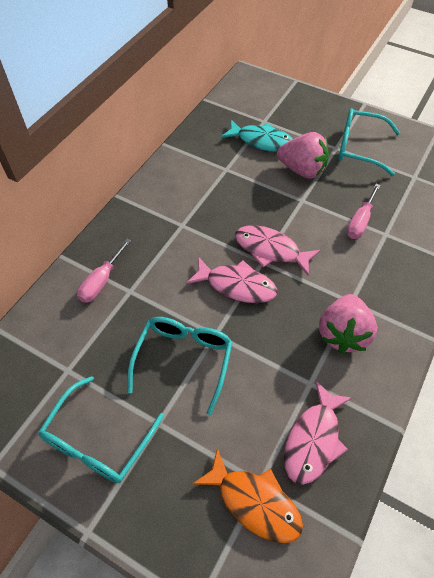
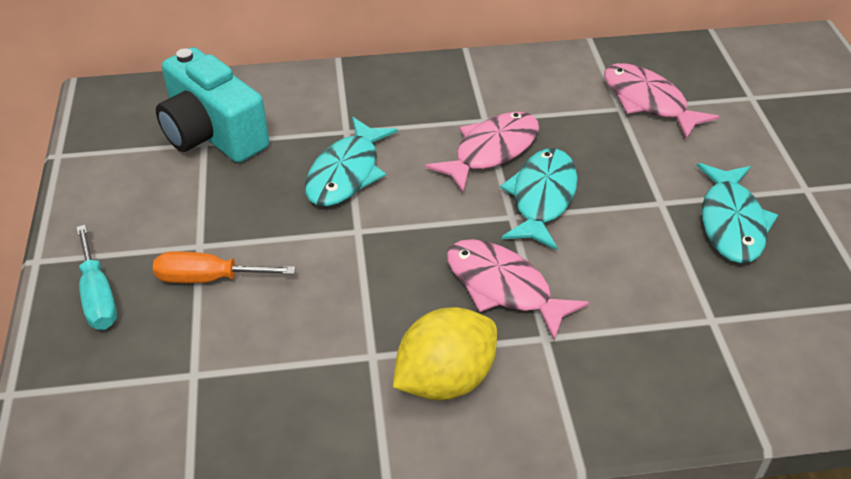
orange fish: [193,448,303,543] = 1 -> none = 0
orange screwdriver: none = 0 -> [153,251,296,283] = 1
pink screwdriver: [77,239,131,303] [347,184,381,239] = 2 -> none = 0
pink strawberry: [277,132,329,179] [319,294,377,353] = 2 -> none = 0
turquoise camera: none = 0 -> [156,47,269,163] = 1
turquoise fish: [221,119,293,152] = 1 -> [305,117,398,206] [500,149,578,250] [697,163,778,263] = 3
turquoise glasses: [38,376,164,483] [128,317,233,415] [338,108,400,176] = 3 -> none = 0
turquoise screwdriver: none = 0 -> [76,225,117,330] = 1
yellow lemon: none = 0 -> [393,307,497,401] = 1

